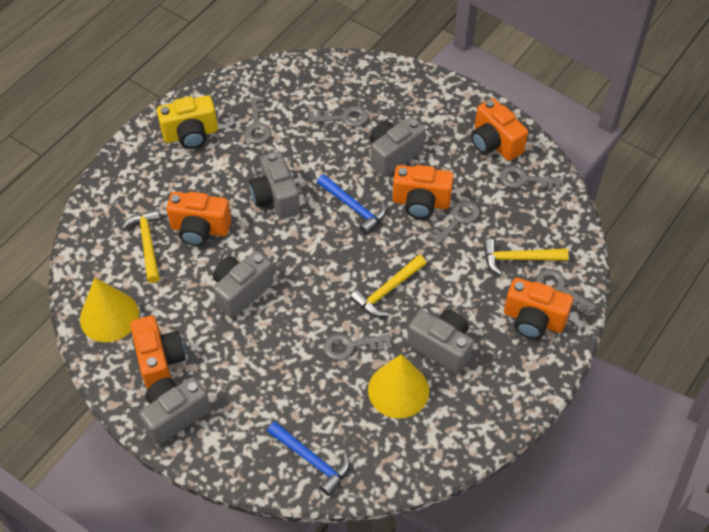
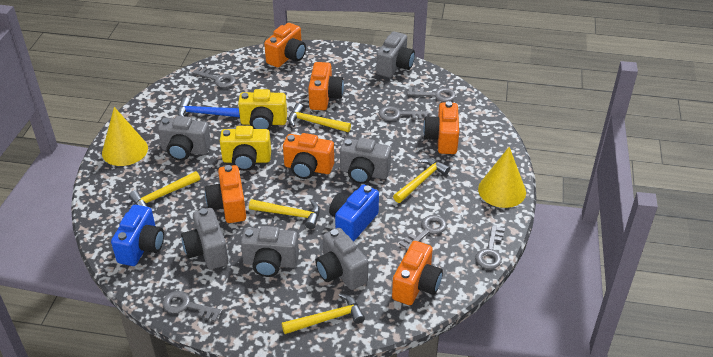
blue camera: none = 0 -> [111,205,164,266] [329,184,379,242] = 2
blue hammer: [267,422,350,496] [317,174,386,235] = 2 -> [178,97,240,117] = 1
grey camera: [139,377,211,445] [213,251,274,319] [249,152,300,219] [370,117,426,177] [407,310,474,374] = 5 -> [158,116,211,161] [181,208,229,270] [241,226,299,277] [315,228,368,290] [340,138,391,184] [376,32,415,78] = 6
orange camera: [130,316,186,390] [166,192,231,246] [392,165,454,219] [471,98,528,161] [504,278,573,339] = 5 -> [205,165,246,223] [264,23,306,67] [283,133,334,179] [308,62,344,110] [392,241,443,305] [423,101,459,154] = 6
yellow camera: [157,95,218,149] = 1 -> [220,126,271,171] [238,89,287,130] = 2
yellow hammer: [122,209,160,283] [350,255,426,316] [483,239,569,275] = 3 -> [129,171,200,212] [249,199,320,229] [282,293,365,334] [288,103,351,132] [393,158,450,203] = 5

